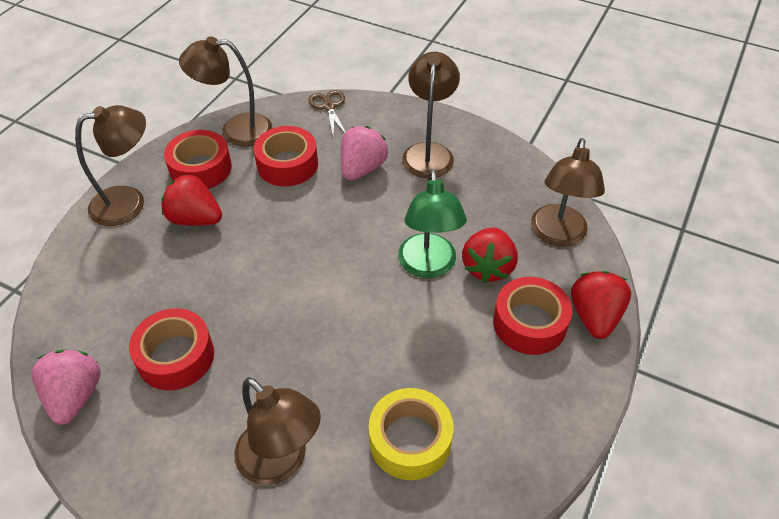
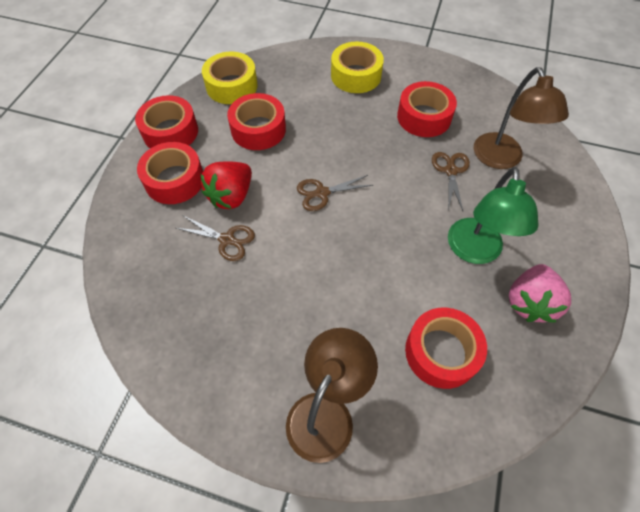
brown lamp: [75,105,146,226] [179,37,272,146] [234,377,321,485] [402,52,460,178] [531,138,605,246] = 5 -> [286,328,378,463] [474,67,569,169] = 2
brown scissors: [308,90,345,137] = 1 -> [176,216,255,261] [297,175,373,211] [432,152,470,211] = 3
pink strawberry: [31,349,101,425] [341,126,388,181] = 2 -> [509,264,571,323] = 1
red strawberry: [161,174,222,226] [462,227,518,283] [571,271,631,339] = 3 -> [201,162,252,209] = 1
red tape: [129,308,214,390] [164,130,232,189] [254,126,318,186] [493,277,572,355] = 4 -> [135,95,198,148] [137,142,203,204] [227,93,286,150] [397,81,457,137] [405,308,487,389] = 5
yellow tape: [369,388,454,480] = 1 -> [202,52,258,104] [331,42,384,93] = 2

